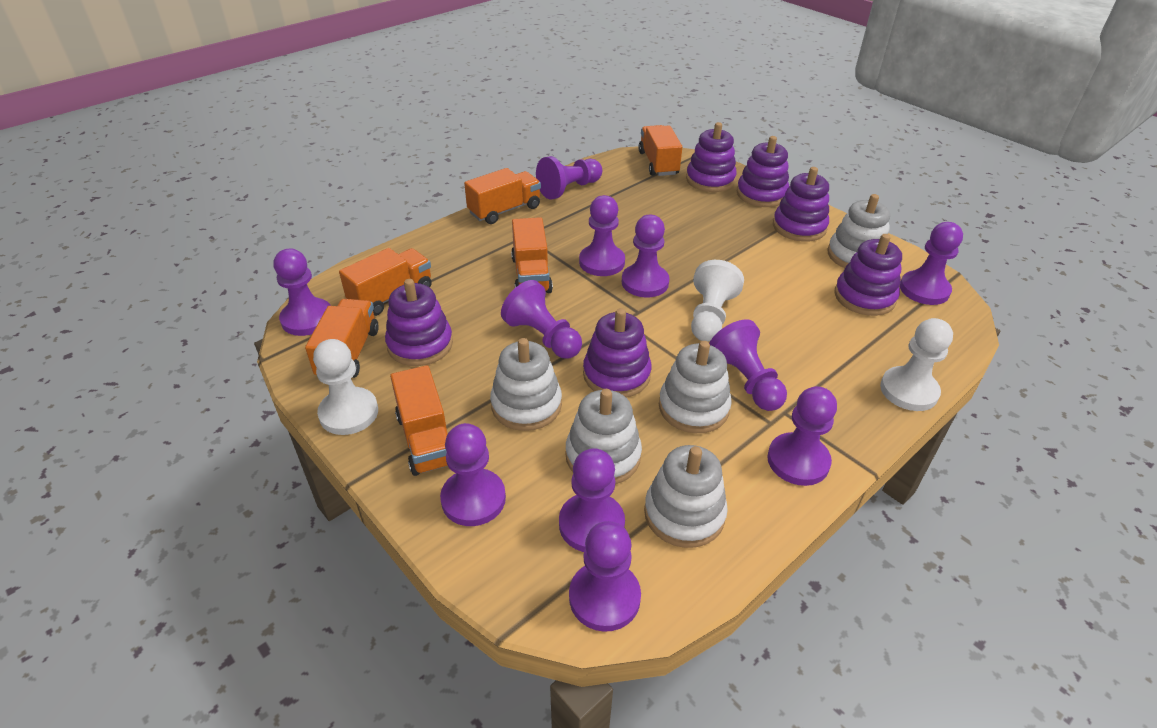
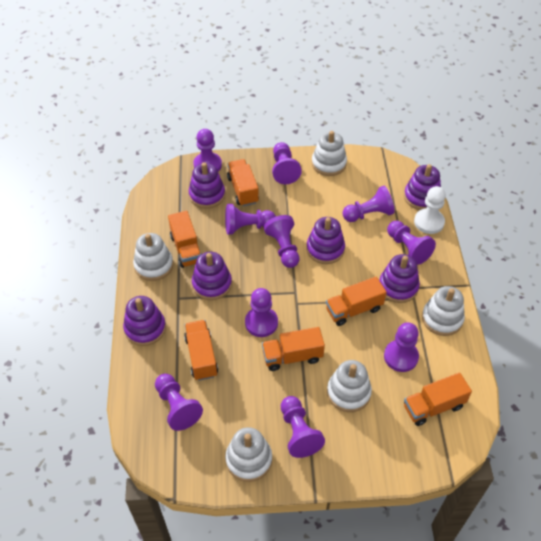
purple pawn: [274,249,331,336] [440,423,506,526] [501,280,582,359] [536,156,602,199] [559,448,625,552] [569,521,641,632] [579,195,625,276] [622,215,669,297] [709,319,787,411] [767,386,837,486] [900,222,963,305] = 11 -> [155,374,203,431] [193,129,222,171] [225,204,276,234] [245,288,278,337] [264,215,300,268] [272,142,302,184] [281,396,325,458] [342,186,395,222] [384,322,419,372] [387,221,436,265] = 10
white pawn: [313,339,378,435] [691,260,744,342] [880,318,953,411] = 3 -> [414,186,446,234] = 1

